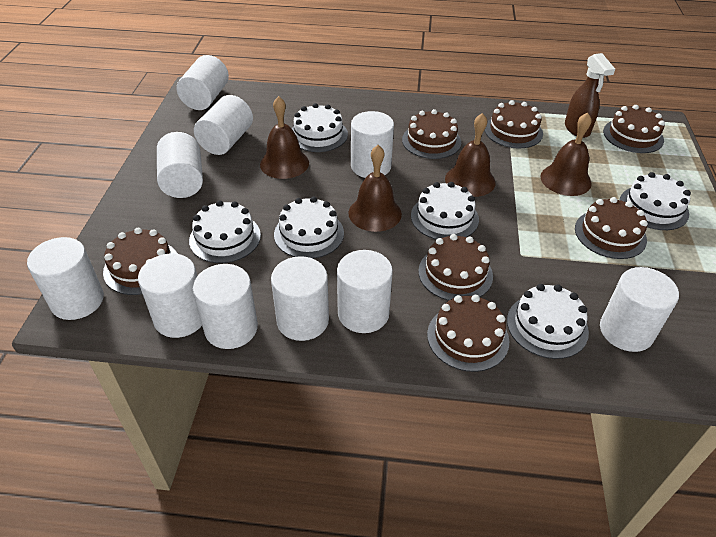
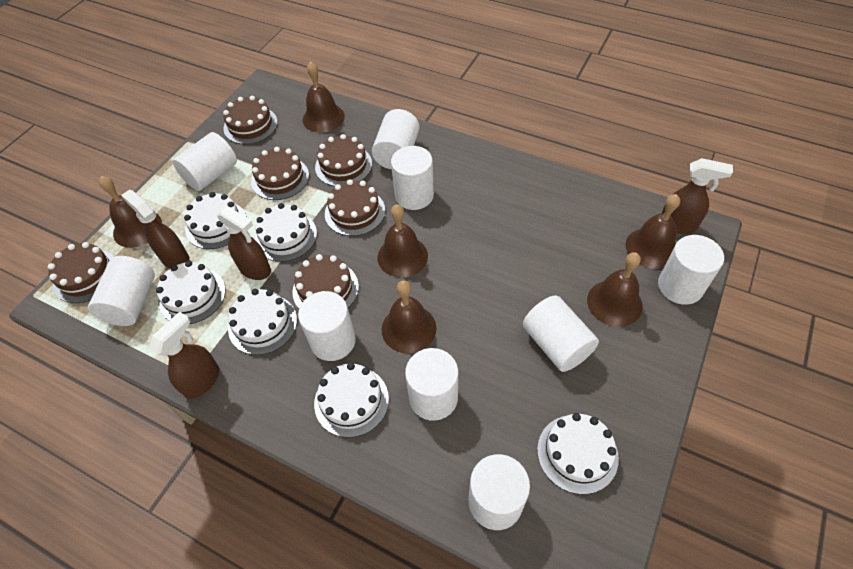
brown bell: [260,96,309,179] [348,145,402,232] [445,113,495,197] [540,112,592,196] = 4 -> [99,176,162,248] [303,62,345,133] [377,204,428,278] [382,280,437,353] [587,252,643,327] [625,194,680,269] = 6
brown cake: [103,228,178,295] [402,109,461,159] [418,234,493,301] [427,295,509,372] [485,100,543,148] [575,197,648,259] [603,105,665,153] = 7 -> [48,242,115,303] [223,96,278,144] [251,147,309,200] [292,254,359,308] [315,134,372,187] [325,179,385,236] = 6
brown spray bottle: [565,53,615,138] = 1 -> [121,190,189,269] [149,312,219,399] [217,206,271,280] [661,158,733,234] = 4
white cylinder: [27,237,104,320] [138,254,202,338] [157,132,203,198] [177,55,229,110] [193,264,258,349] [194,95,253,155] [271,256,329,341] [337,250,393,333] [351,111,394,178] [600,267,679,352] = 10 -> [88,256,155,326] [172,132,237,191] [298,291,356,361] [372,109,420,169] [391,146,434,210] [405,348,458,421] [469,454,530,530] [523,295,599,372] [658,235,724,305] = 9

